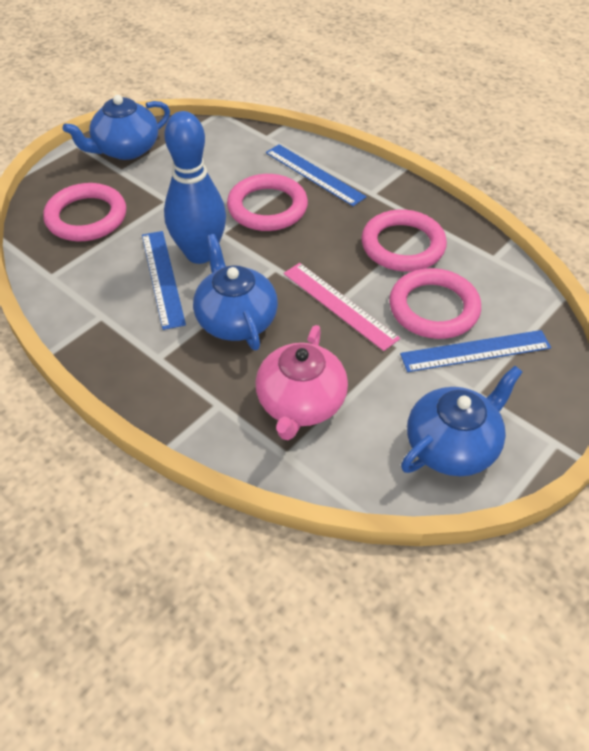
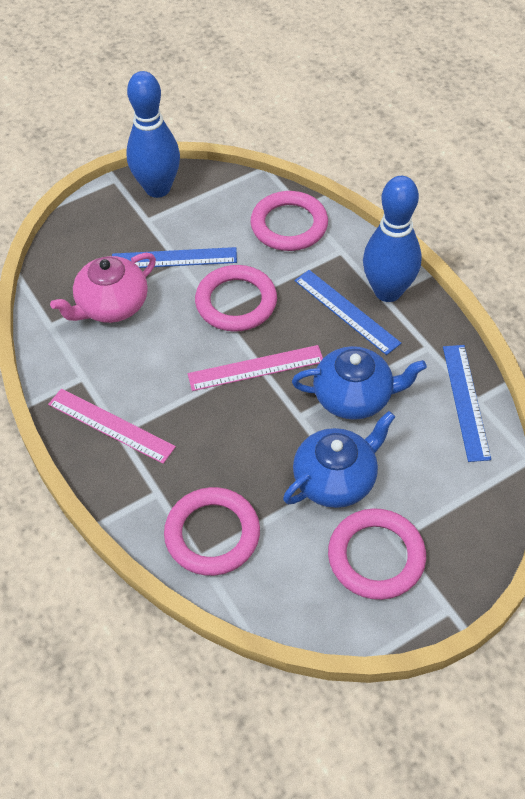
blue bowling pin: [164,111,226,264] = 1 -> [126,71,180,198] [363,176,422,302] = 2
blue teapot: [63,95,170,160] [193,234,278,350] [401,366,522,476] = 3 -> [283,411,395,508] [292,346,427,420] = 2
pink ruler: [284,263,400,351] = 1 -> [48,389,176,464] [188,345,323,391] = 2

